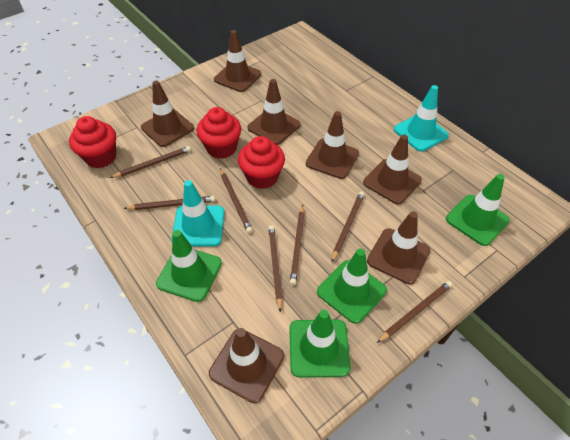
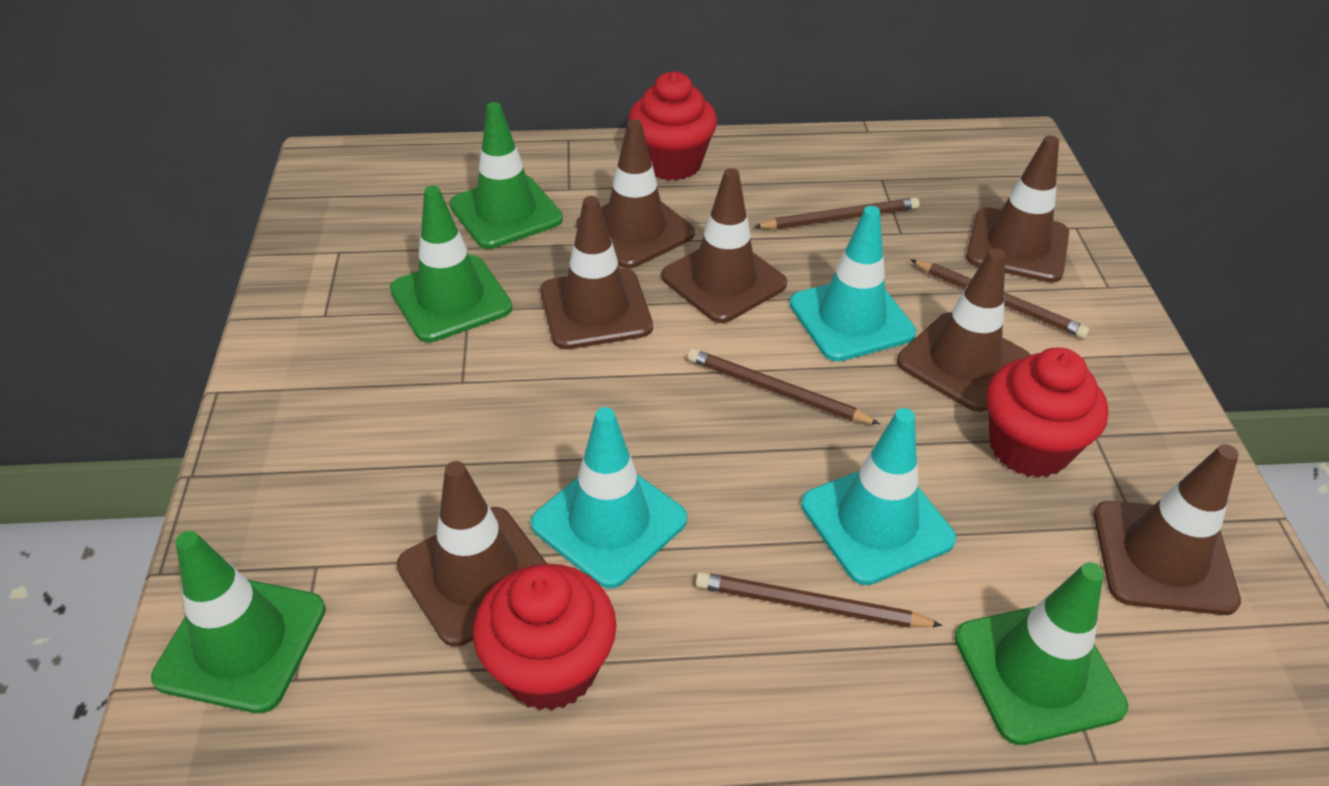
brown pencil: [110,146,191,178] [123,196,215,210] [220,168,253,233] [268,225,283,312] [290,205,305,285] [331,191,364,263] [377,281,452,343] = 7 -> [687,349,880,424] [696,572,942,628] [754,198,920,229] [911,260,1089,338] = 4
turquoise traffic cone: [171,180,224,246] [394,85,449,152] = 2 -> [531,407,687,588] [789,206,916,362] [801,408,956,585] = 3

